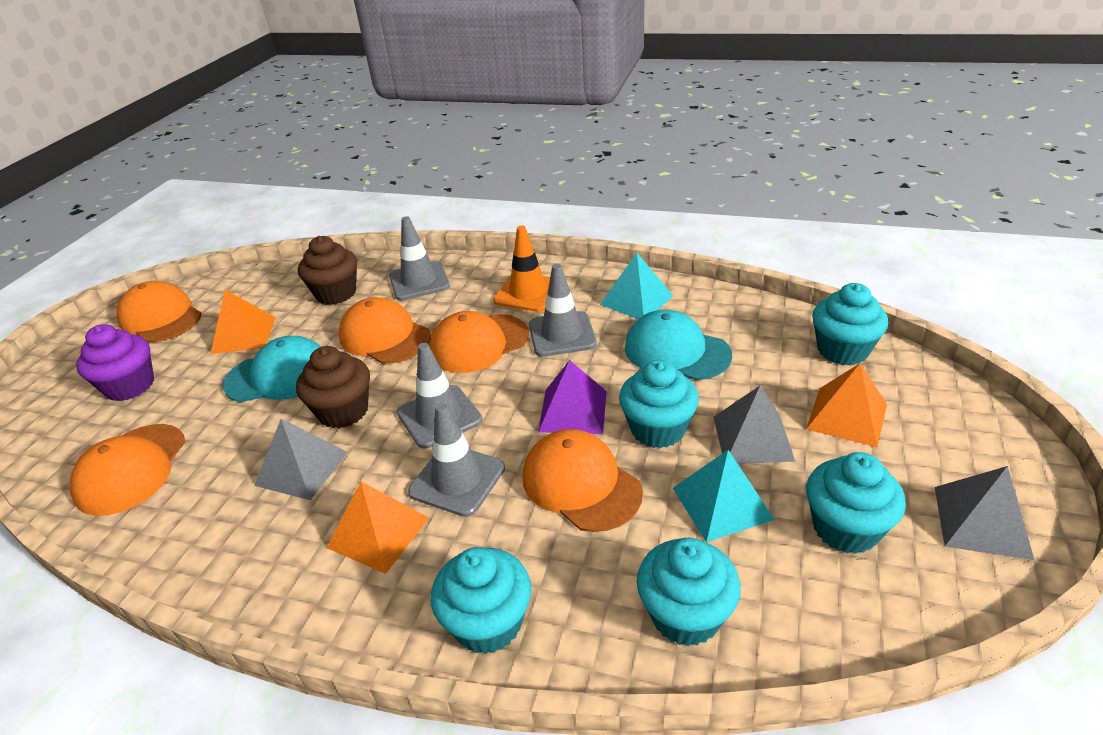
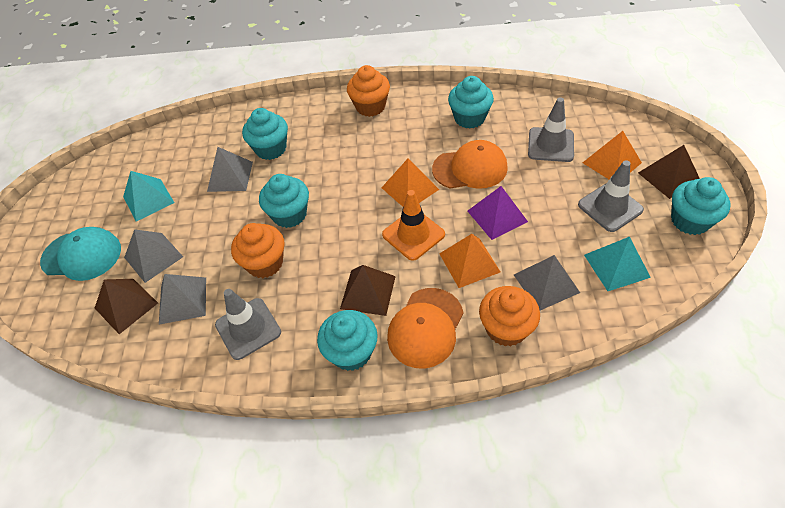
brown cupcake: [296,346,370,429] [298,236,357,305] = 2 -> none = 0
brown pyramid: none = 0 -> [95,279,158,334] [340,265,396,316] [638,145,700,199] = 3
grey pyramid: [254,419,348,500] [713,385,796,464] [935,466,1034,560] = 3 -> [124,229,183,283] [159,274,206,325] [207,147,253,192] [514,255,580,310] = 4
grey traffic cone: [389,216,450,300] [397,343,482,449] [408,403,505,517] [529,264,597,357] = 4 -> [215,289,281,360] [528,97,574,162] [578,160,644,232] = 3
orange cap: [70,424,185,516] [117,281,201,342] [339,297,431,364] [429,311,529,373] [523,429,643,532] = 5 -> [387,288,464,368] [432,140,508,189] = 2
orange cupcake: none = 0 -> [231,223,285,278] [347,65,390,117] [479,286,540,347] = 3
purple cupcake: [76,324,154,401] = 1 -> none = 0
turquoise cap: [223,336,321,402] [625,309,732,380] = 2 -> [40,227,121,281] = 1

